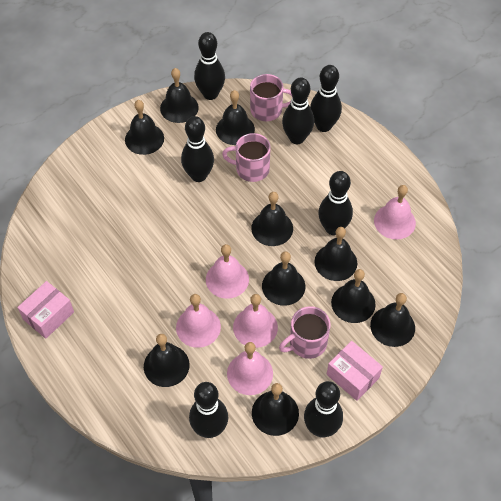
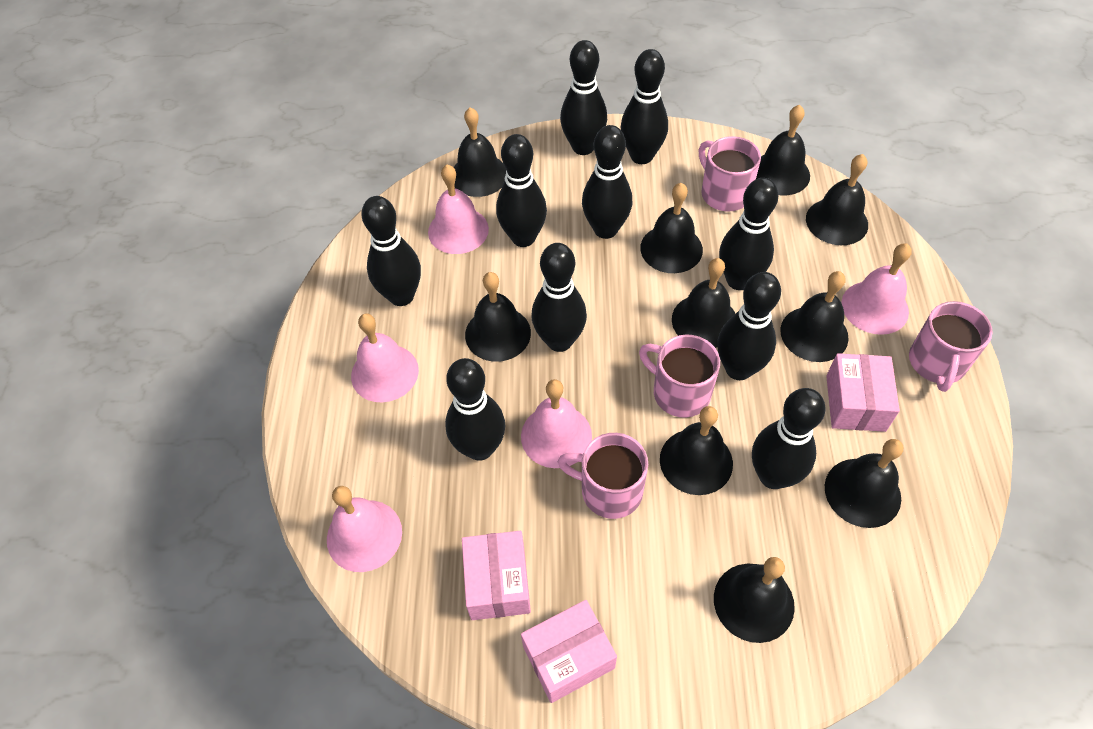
black bowling pin: [181,116,214,182] [189,382,228,438] [194,32,225,100] [282,77,314,144] [304,381,343,437] [310,65,342,132] [318,171,353,235] = 7 -> [361,196,421,306] [445,358,505,461] [496,134,547,247] [531,243,587,352] [560,40,607,155] [582,125,632,239] [620,49,668,164] [717,272,781,380] [719,178,778,290] [752,388,826,489] = 10
pink box: [17,281,74,339] [327,341,383,401] = 2 -> [462,531,531,620] [521,600,617,703] [826,353,900,432] = 3
pink mug: [222,133,271,182] [250,74,292,121] [279,306,331,359] = 3 -> [558,433,648,519] [639,334,720,418] [699,136,761,212] [909,301,993,392] = 4

